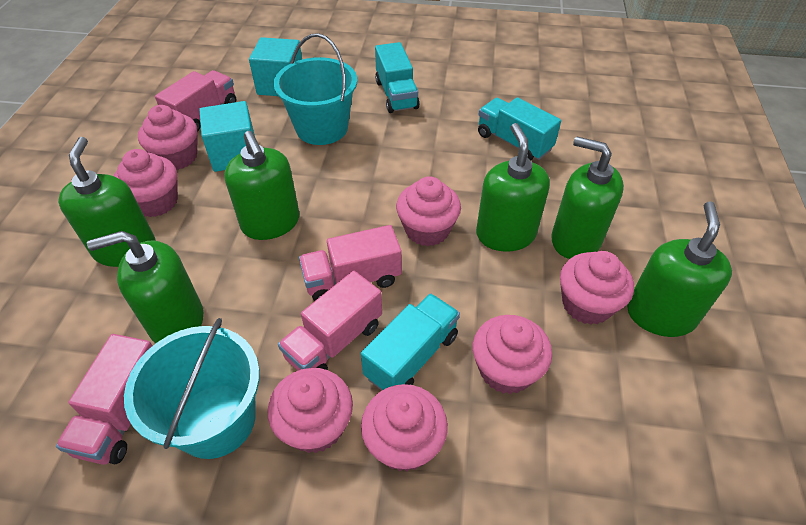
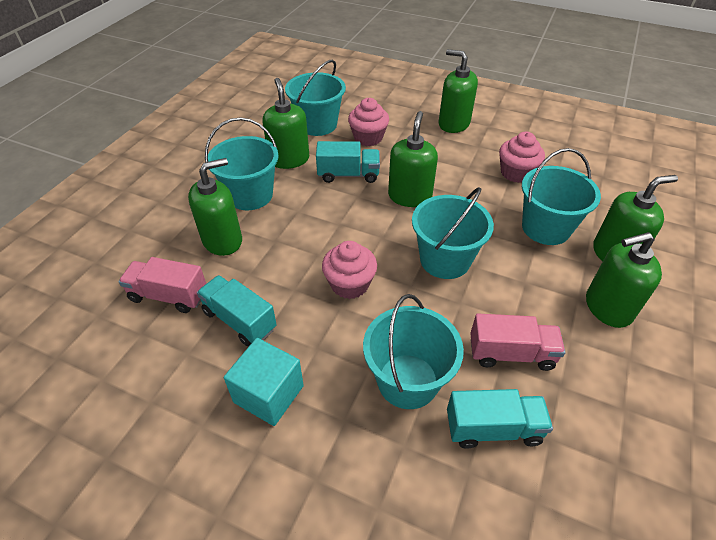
pink cupcake: [114,149,178,217] [138,105,198,170] [268,368,353,453] [361,384,448,471] [396,176,461,246] [473,315,552,394] [560,251,634,325] = 7 -> [322,241,377,299] [348,98,389,146] [499,132,545,183] = 3
pink truck: [56,334,153,465] [155,70,236,131] [278,271,382,371] [299,225,402,301] = 4 -> [118,257,207,313] [470,314,565,371] = 2
turquoise bucket: [124,318,260,459] [274,33,357,145] = 2 -> [205,117,279,210] [285,59,346,136] [363,294,464,409] [412,187,494,279] [522,148,601,245] = 5
turquoise cube: [199,101,255,172] [249,37,302,96] = 2 -> [224,338,304,426] = 1

